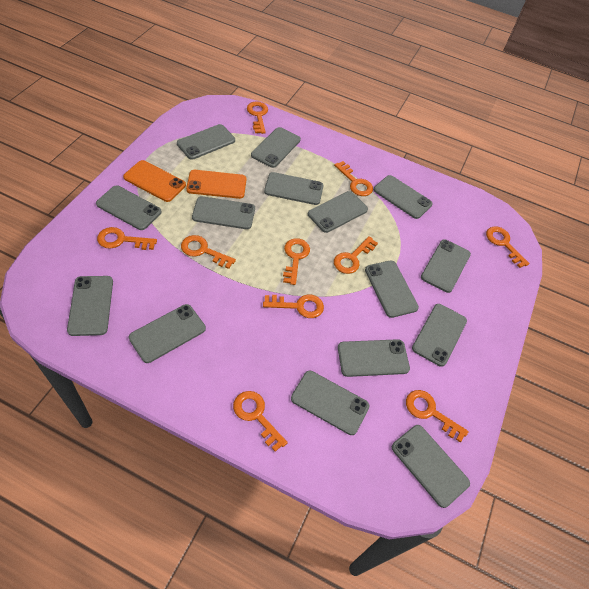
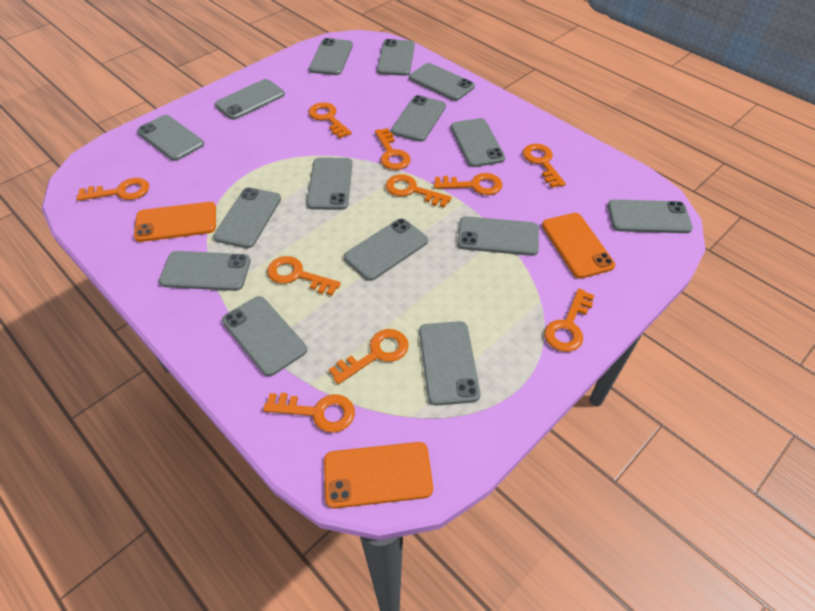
orange phone: [123,160,186,202] [186,170,247,199] = 2 -> [134,202,216,242] [324,442,433,508] [542,213,615,279] = 3

